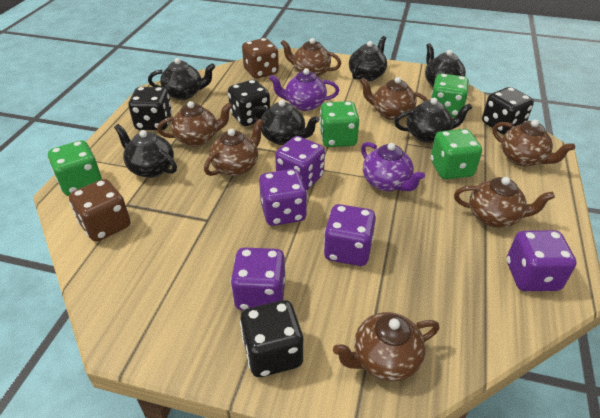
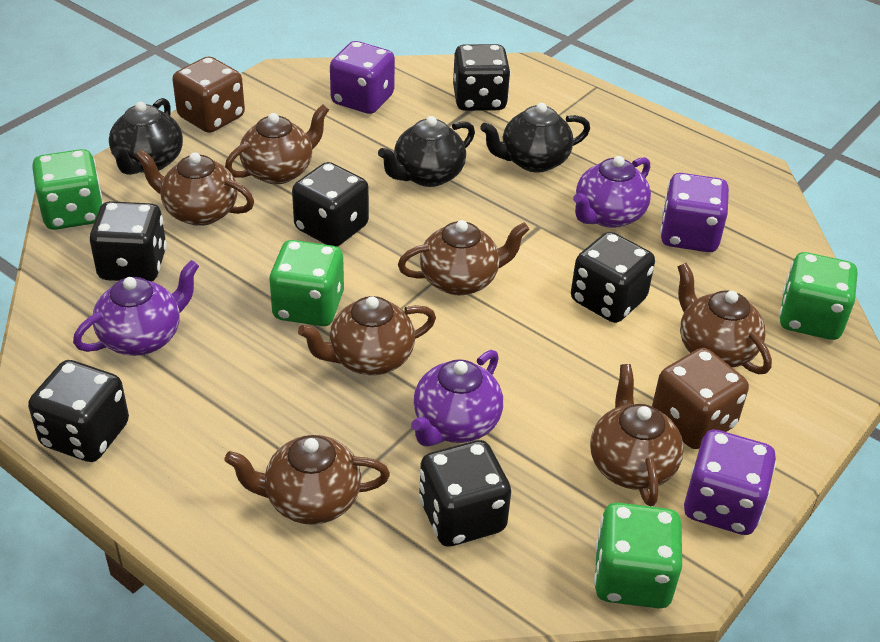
black dice: [128,87,172,130] [228,80,270,126] [240,300,303,377] [482,87,534,135] = 4 -> [28,360,129,462] [89,201,167,282] [292,162,369,247] [419,440,511,547] [453,44,511,111] [571,232,655,323] = 6
black teapot: [114,124,177,178] [148,58,215,100] [251,100,320,145] [349,36,387,81] [394,98,472,143] [425,43,466,87] = 6 -> [109,98,183,175] [378,116,475,187] [480,103,590,173] = 3
purple dice: [230,247,285,310] [259,169,307,226] [275,136,325,190] [324,204,376,266] [507,230,577,291] = 5 -> [330,41,395,114] [660,173,729,252] [684,430,776,535] = 3
purple teapot: [269,68,339,111] [361,142,425,191] = 2 -> [73,260,199,356] [411,350,503,447] [573,156,651,228] = 3

